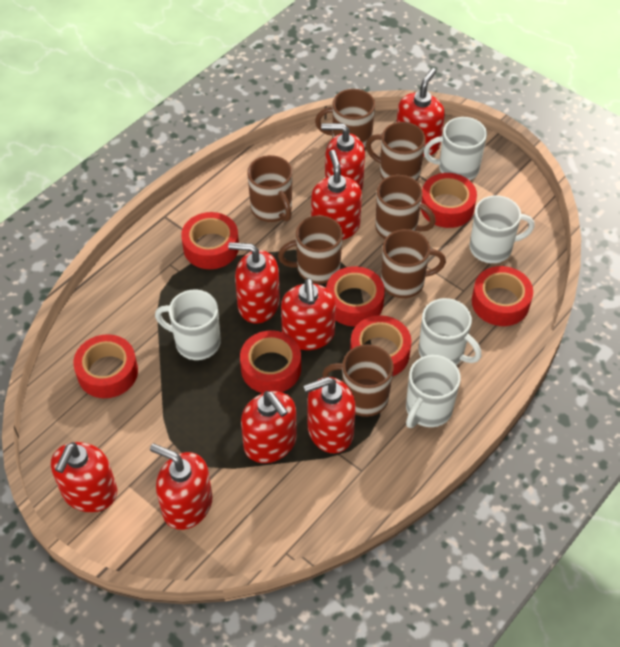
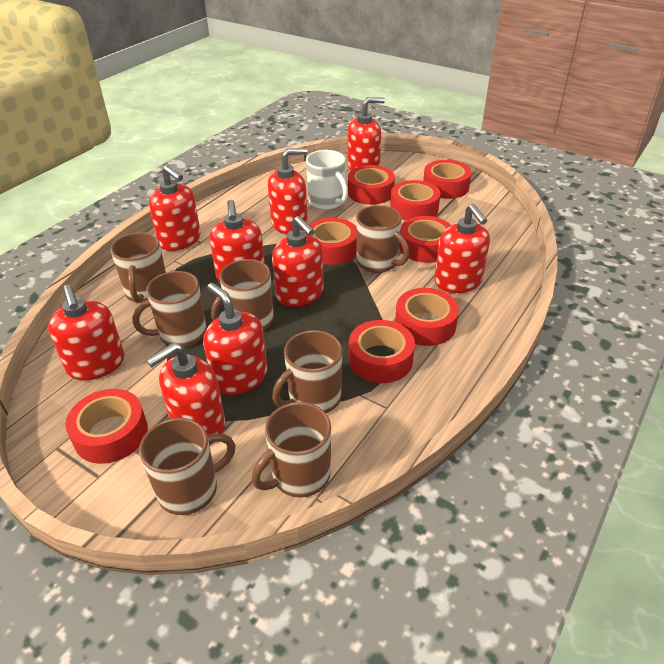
red tape: [73,334,138,398] [181,212,239,269] [240,330,301,393] [326,266,385,327] [350,315,412,376] [421,173,477,228] [472,266,533,326] = 7 -> [65,389,148,464] [305,218,357,265] [348,165,395,205] [349,320,415,383] [390,180,440,221] [395,288,459,346] [399,216,451,263] [423,160,472,199] = 8
white mug: [155,290,221,360] [406,355,461,428] [419,298,482,365] [424,117,487,180] [469,195,535,263] = 5 -> [306,150,348,210] = 1

